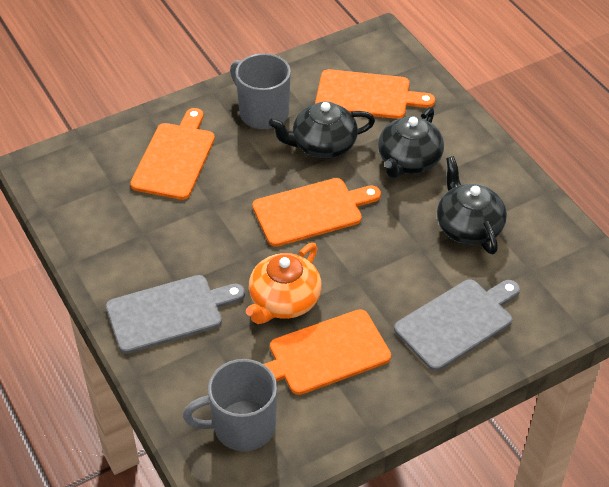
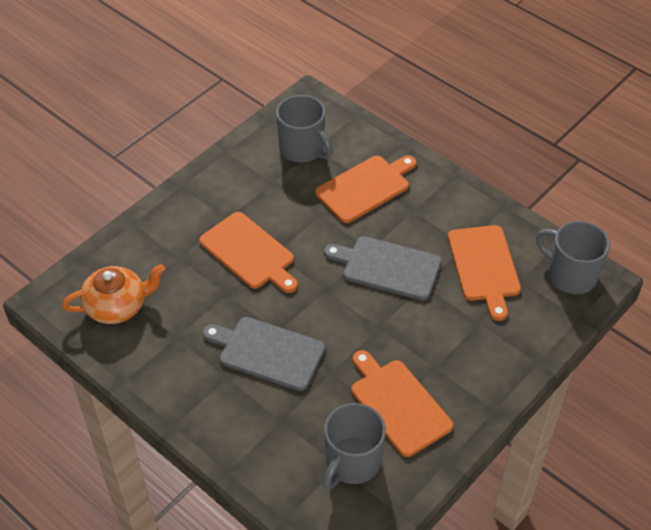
black teapot: [268,101,375,159] [378,107,444,179] [437,156,507,254] = 3 -> none = 0
grey mug: [183,359,277,451] [230,53,291,129] = 2 -> [276,95,333,162] [323,403,386,490] [536,221,610,294] = 3

